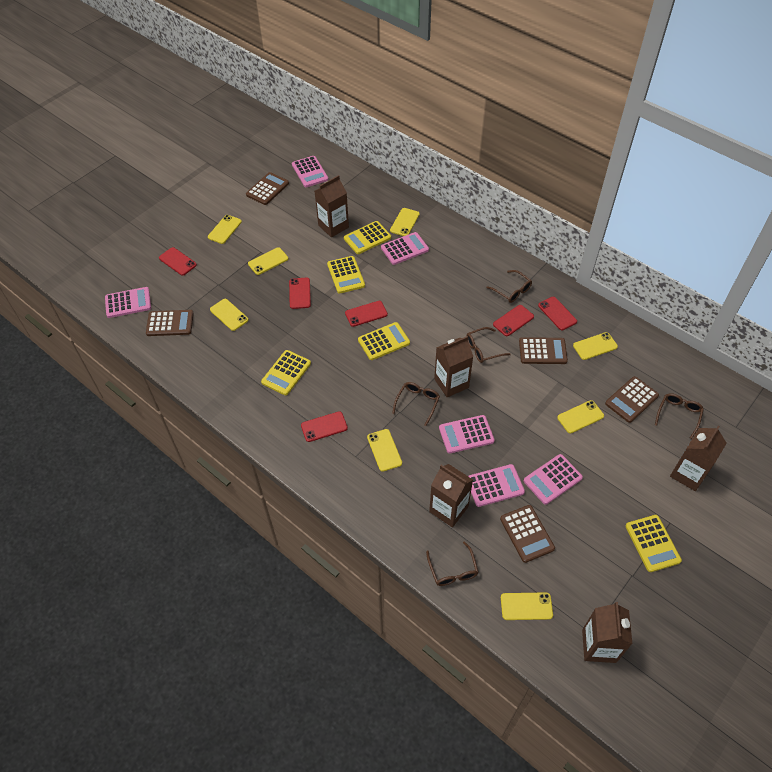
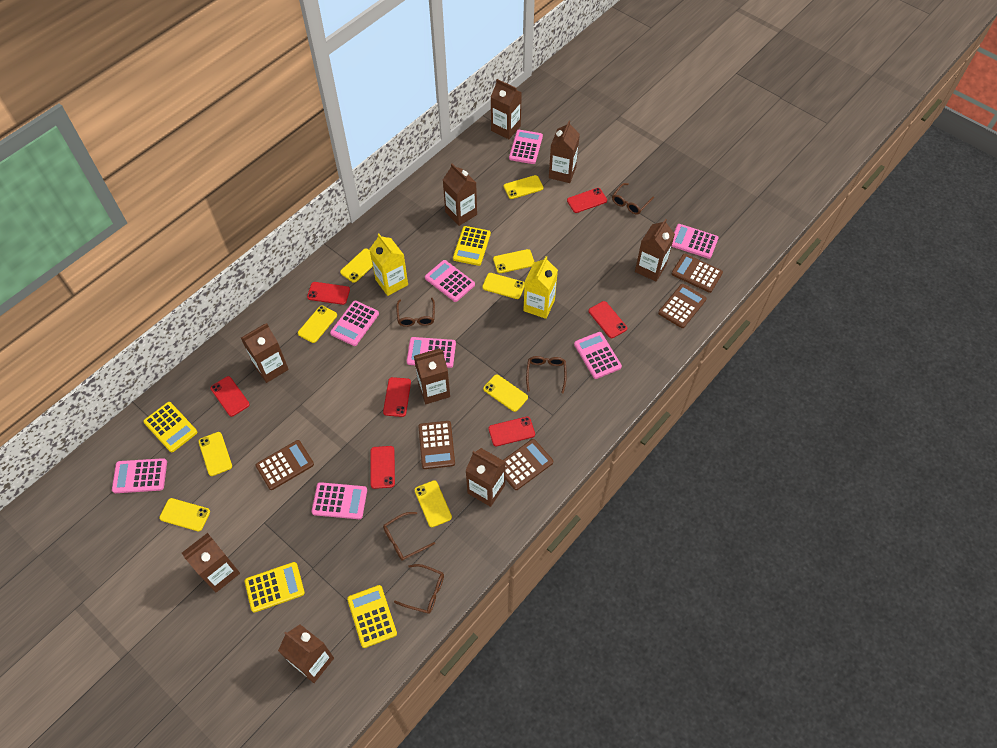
brown carton: [315,175,349,237] [429,464,473,527] [434,336,473,397] [582,602,633,663] [670,426,727,491] = 5 -> [182,533,240,592] [241,323,289,383] [278,624,334,683] [414,348,450,404] [443,163,477,226] [465,448,506,507] [491,79,522,139] [549,121,580,183] [635,219,675,281] = 9
pink calculator: [105,287,151,318] [292,156,328,187] [381,232,429,265] [439,415,495,454] [468,464,525,507] [524,454,583,505] = 6 -> [112,458,167,493] [311,482,367,519] [330,300,379,346] [407,337,456,368] [425,260,475,302] [509,130,543,164] [574,332,622,379] [672,224,719,259] = 8
red phone: [159,247,197,276] [289,278,311,309] [301,411,348,442] [345,301,388,327] [493,305,534,336] [538,297,577,330] = 6 -> [210,376,250,417] [307,282,350,305] [371,446,395,489] [383,377,411,417] [489,416,535,446] [567,188,607,213] [589,301,627,338] = 7
yellow calculator: [261,350,311,395] [327,256,365,294] [344,221,391,254] [358,322,410,360] [626,515,682,572] = 5 -> [143,402,198,452] [245,562,305,613] [347,585,397,648] [453,226,491,266] = 4
yellow carton: none = 0 -> [369,233,408,296] [523,256,558,319] = 2
yellow phone: [208,215,242,244] [210,299,248,331] [248,247,288,275] [367,429,402,472] [390,208,420,236] [501,592,553,620] [557,400,604,433] [573,332,618,360] = 8 -> [159,498,210,531] [198,432,232,476] [298,305,337,343] [340,248,373,283] [415,481,452,527] [482,273,525,299] [483,374,528,412] [493,249,534,273] [504,175,544,199] = 9

